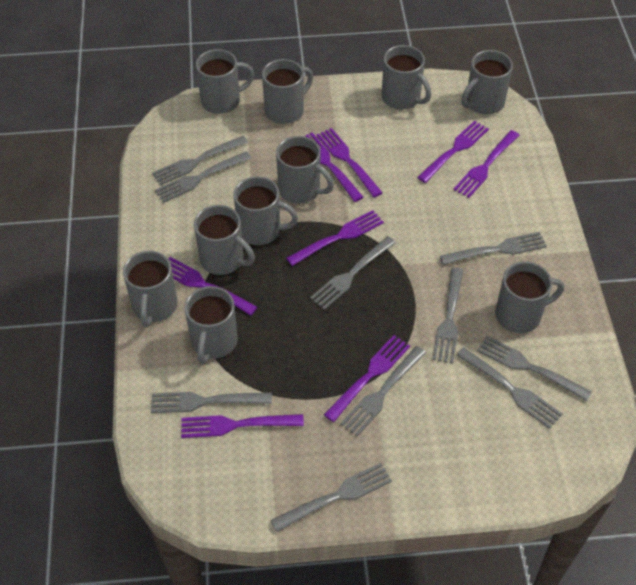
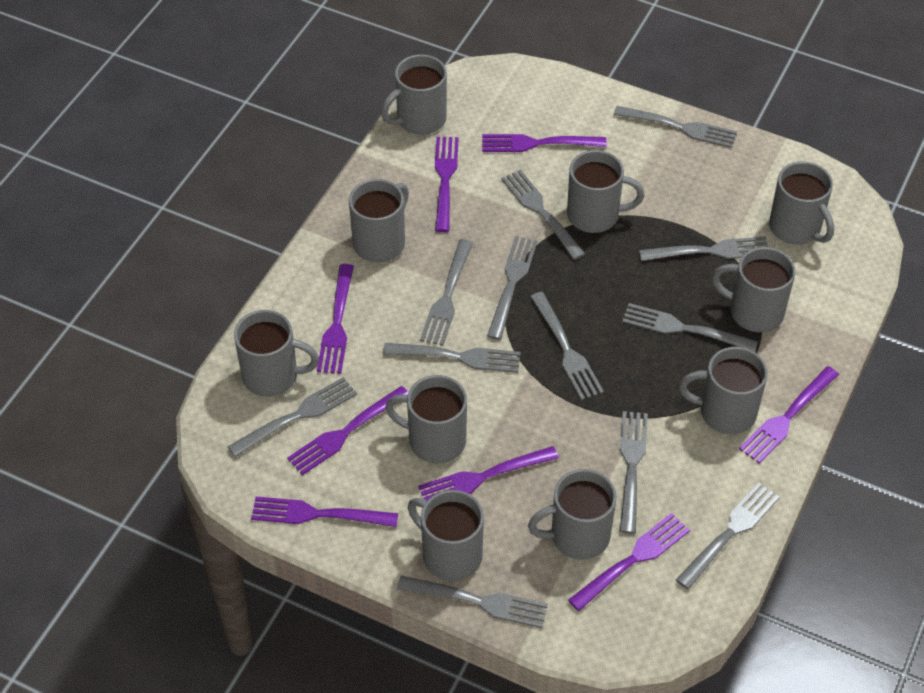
grey fork: [151,392,272,413] [152,136,248,186] [155,151,251,203] [270,463,392,532] [310,236,396,310] [341,346,426,437] [432,267,464,363] [440,232,547,265] [456,347,562,429] [477,336,592,401] = 10 -> [228,377,357,457] [383,343,520,373] [397,575,548,628] [420,239,473,346] [487,236,538,340] [501,170,585,260] [530,292,604,400] [614,106,737,148] [620,411,648,534] [622,303,758,352] [639,236,768,261] [676,482,780,590] = 12

